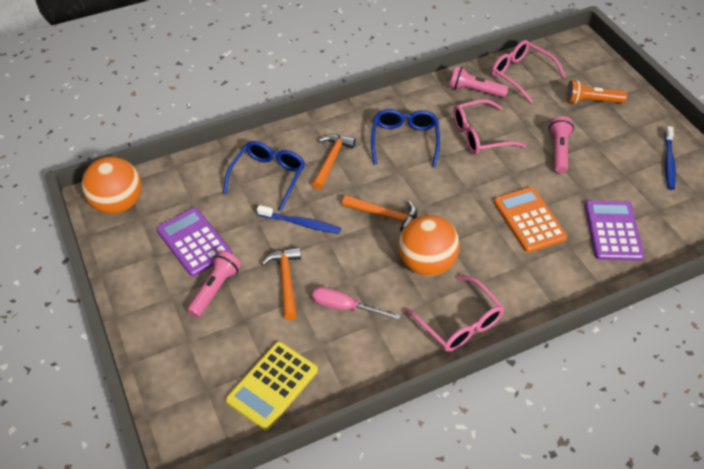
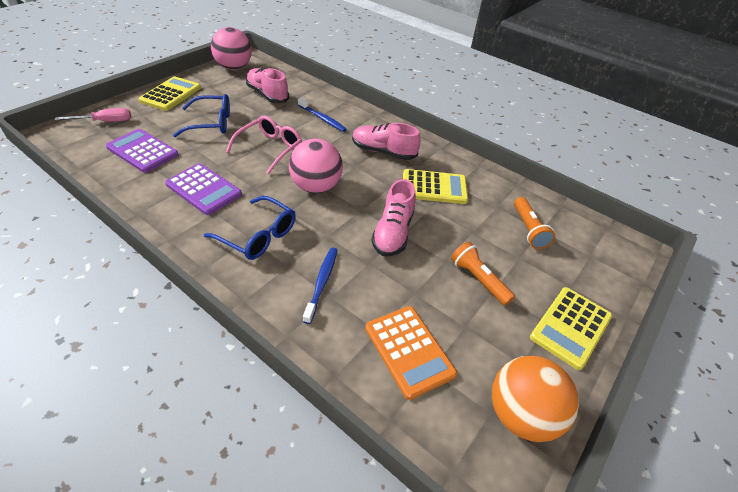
orange ball: [82,157,141,214] [399,215,460,276] = 2 -> [492,356,579,442] = 1
orange flashlight: [566,80,627,104] = 1 -> [451,242,515,306] [514,197,555,249] = 2
orange hammer: [261,247,301,320] [312,134,356,190] [342,195,417,233] = 3 -> none = 0
pink ball: none = 0 -> [211,27,252,70] [289,139,343,193] = 2
pink flashlight: [187,251,241,318] [450,66,509,98] [549,116,574,174] = 3 -> none = 0
pink glasses: [404,275,504,352] [453,99,526,154] [492,40,565,103] = 3 -> [226,116,302,174] = 1
pink shoe: none = 0 -> [246,68,289,103] [352,123,421,160] [372,179,416,256] = 3
yellow calculator: [226,341,318,430] = 1 -> [138,77,201,111] [403,169,468,204] [530,287,612,370] = 3

